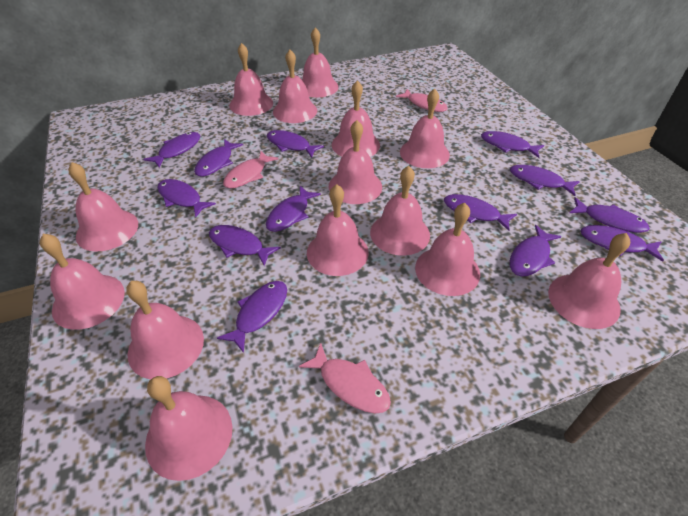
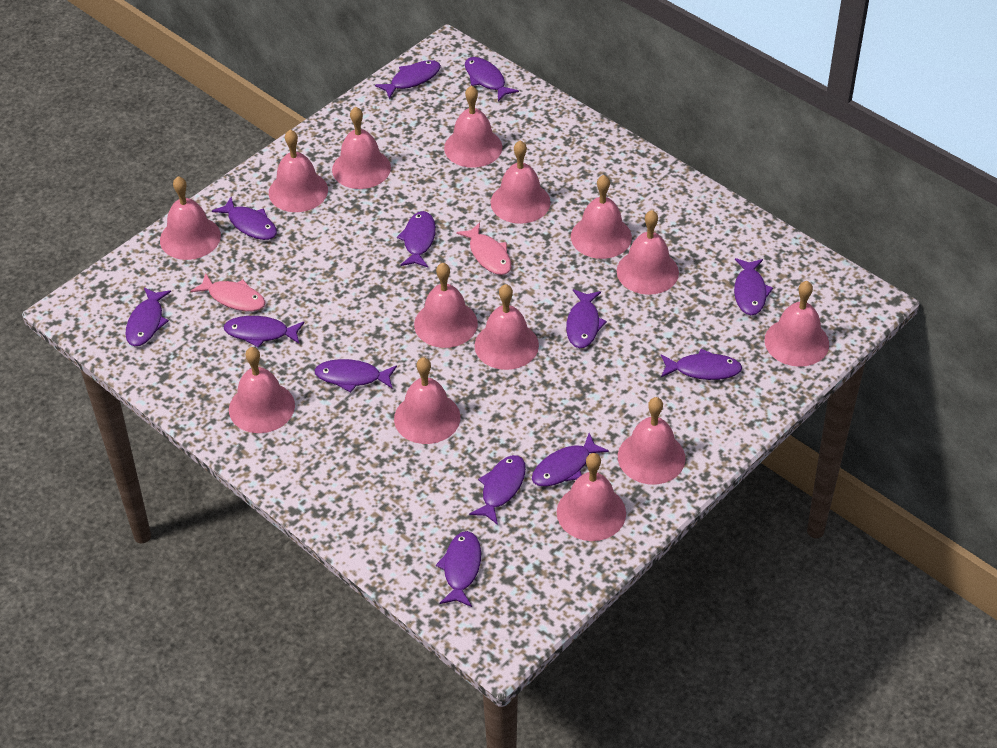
pink fish: [223,151,278,188] [299,343,391,414] [396,89,448,112] = 3 -> [190,273,266,311] [456,222,512,275] = 2

